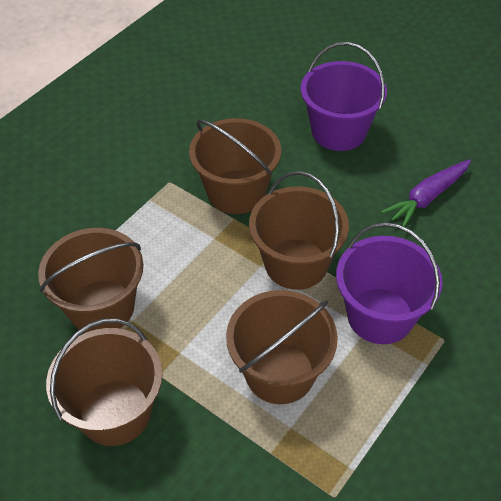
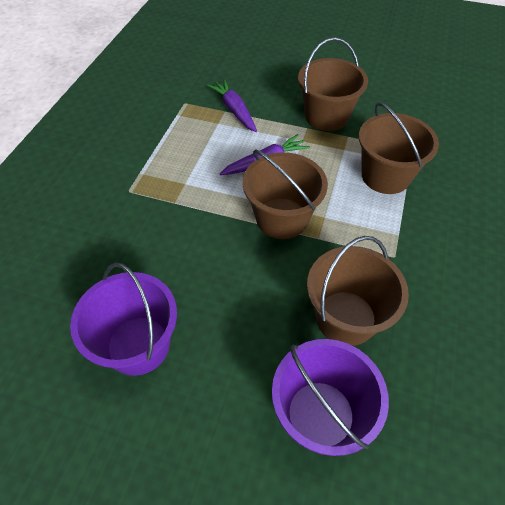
brown bucket: [38,228,143,333] [46,318,162,446] [189,118,281,214] [226,290,338,404] [249,171,349,290] = 5 -> [243,149,328,239] [298,37,368,131] [307,236,409,346] [359,103,439,194] = 4
purple carrot: [381,159,471,227] = 1 -> [207,79,257,132] [220,134,310,175] = 2

